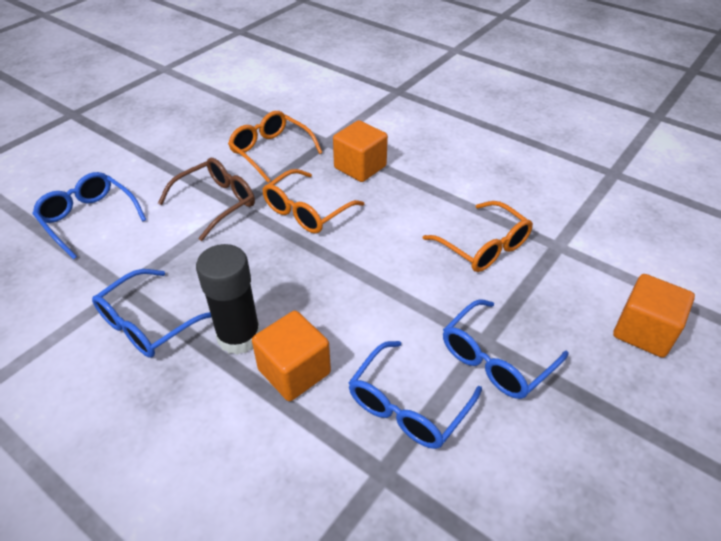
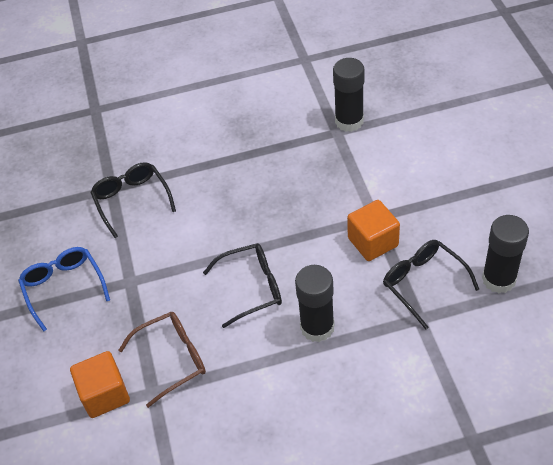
black glasses: none = 0 -> [90,162,176,238] [203,243,282,328] [383,240,480,329] = 3
black glue stick: [196,244,260,355] = 1 -> [295,265,335,342] [333,58,364,132] [482,215,529,293] = 3
blue glasses: [32,172,146,259] [92,269,211,358] [348,341,482,449] [443,299,569,399] = 4 -> [18,247,110,332] = 1
orange cube: [252,311,331,401] [333,120,388,182] [613,274,695,358] = 3 -> [70,351,130,418] [347,200,400,261] = 2
orange glasses: [228,111,322,182] [262,169,364,234] [423,201,533,272] = 3 -> none = 0

